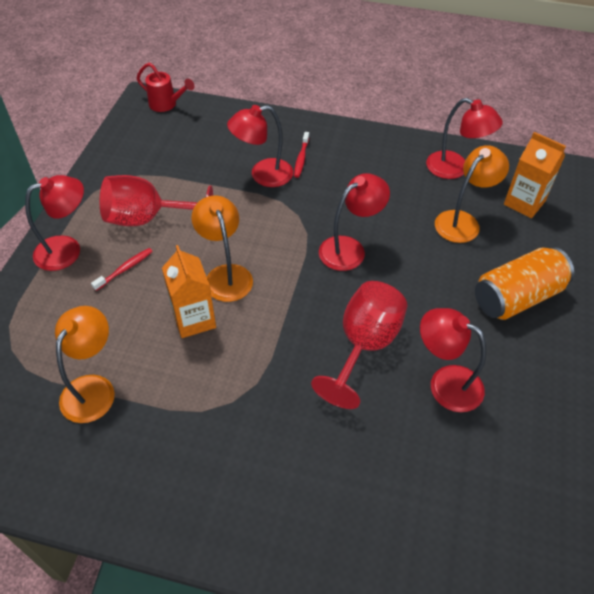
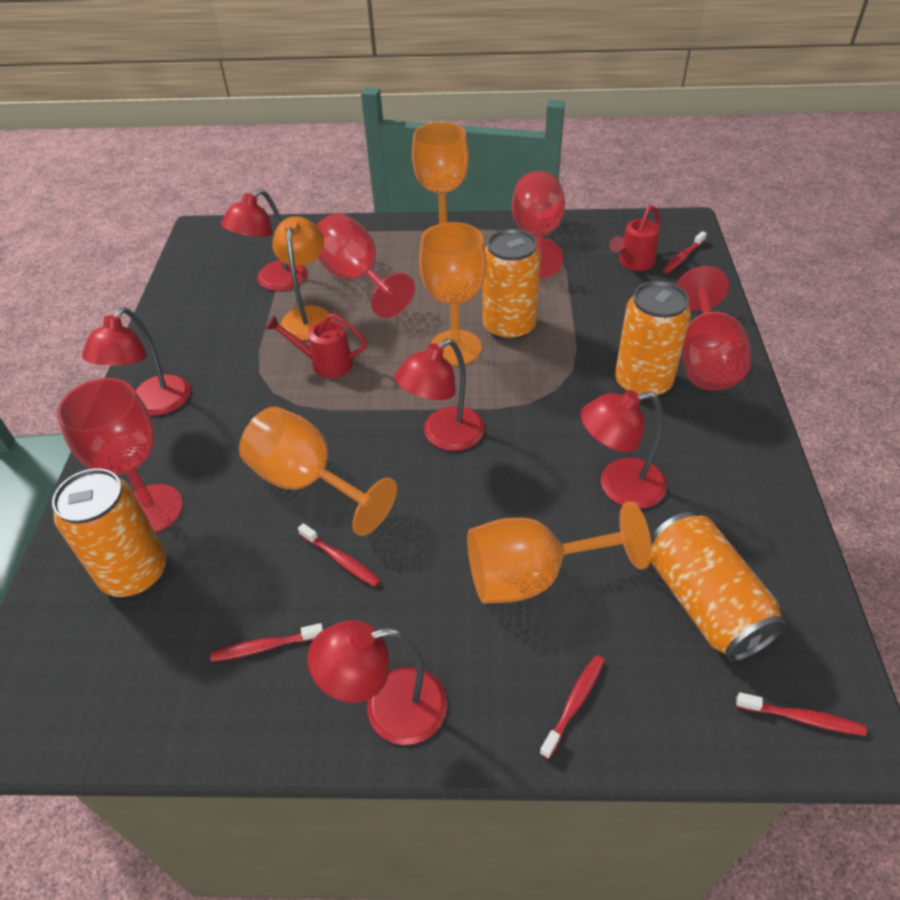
orange can: [475,247,574,320] = 1 -> [52,468,167,597] [482,229,541,341] [615,281,691,399] [650,512,787,661] = 4
orange carton: [162,245,216,338] [504,132,566,218] = 2 -> none = 0
orange goblet: none = 0 -> [239,407,397,536] [412,122,469,235] [419,222,487,366] [467,502,652,604] = 4
orange lamp: [55,306,115,423] [192,195,253,302] [435,145,509,243] = 3 -> [272,216,333,341] = 1
red goblet: [100,175,213,226] [311,281,407,409] = 2 -> [57,378,183,533] [316,213,415,318] [512,171,565,279] [677,266,750,390] = 4
red toothbrush: [91,248,153,291] [294,132,309,178] = 2 -> [210,623,323,662] [298,523,380,587] [540,655,605,759] [663,231,707,274] [736,692,867,736] = 5
red watering can: [137,63,194,112] = 1 -> [266,313,367,378] [610,205,660,271] = 2

